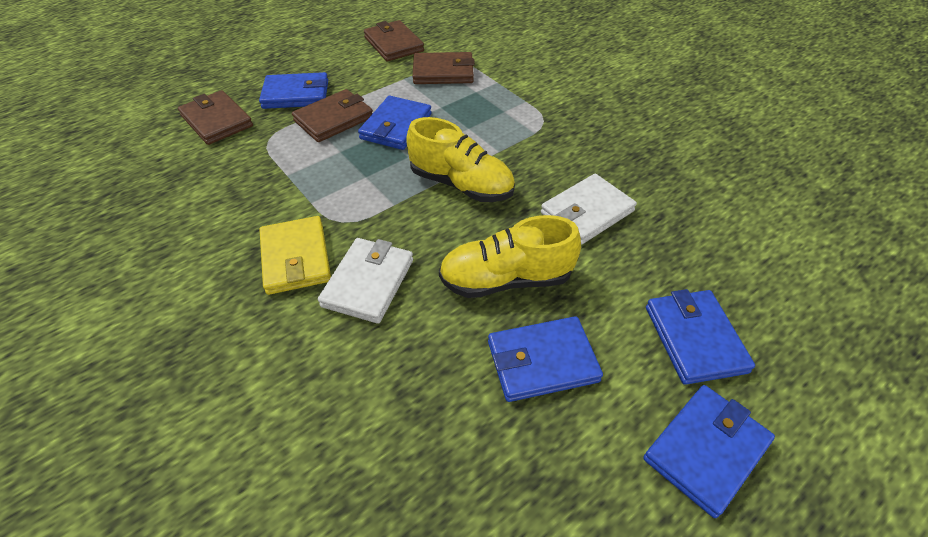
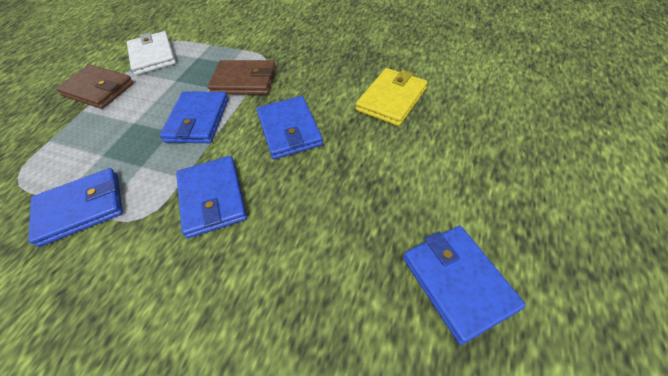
brown wallet: [178,90,253,145] [292,89,373,142] [364,20,424,61] [413,52,475,84] = 4 -> [56,64,134,109] [207,60,276,95] = 2
white wallet: [318,238,413,323] [541,174,637,245] = 2 -> [127,31,176,75] = 1
yellow shoe: [406,117,515,202] [439,215,581,298] = 2 -> none = 0

